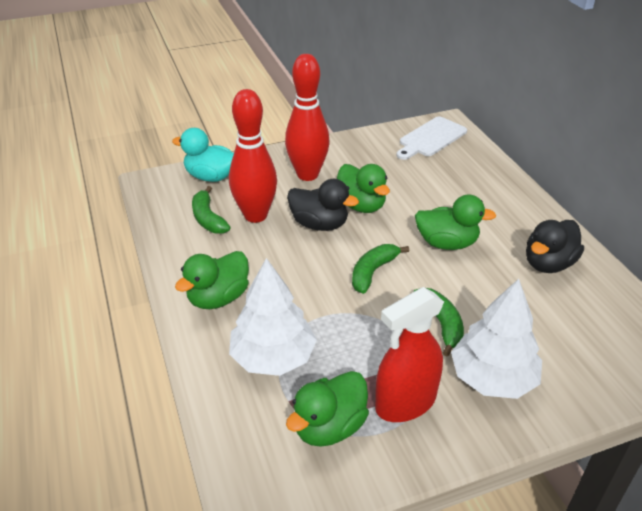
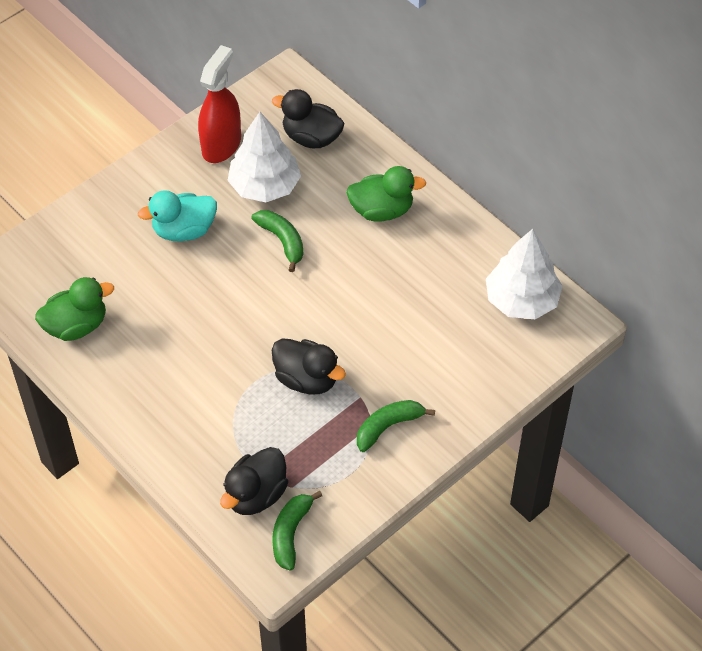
black duck: [287,179,359,231] [526,220,584,273] = 2 -> [220,447,288,515] [272,89,344,148] [272,338,346,395] = 3
green duck: [175,251,249,309] [286,371,369,447] [337,164,390,213] [415,194,496,250] = 4 -> [35,277,114,341] [346,166,426,222] = 2
red bowling pin: [229,89,277,223] [285,54,330,181] = 2 -> none = 0
white cutting board: [396,117,467,160] = 1 -> none = 0

